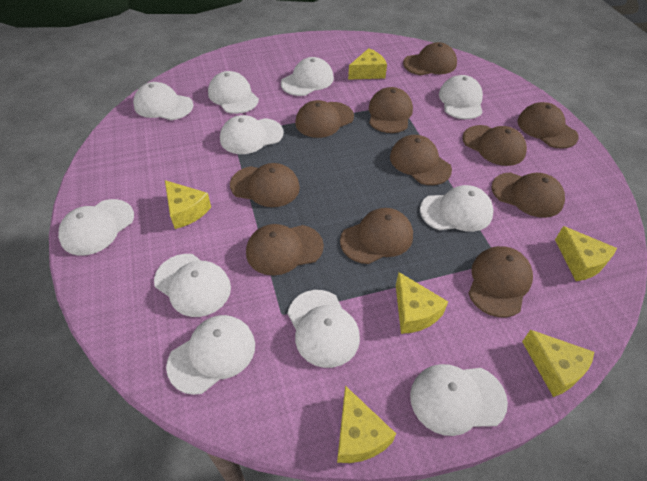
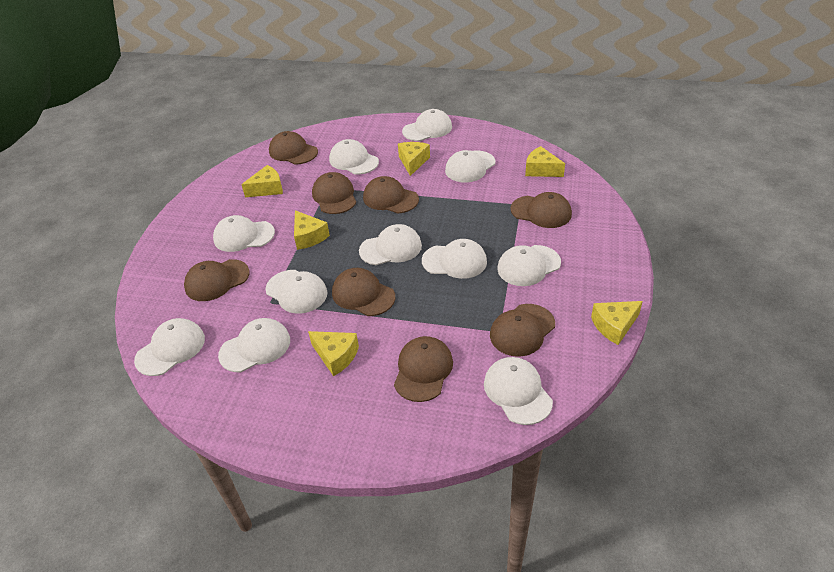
brown cap: [230,163,300,207] [246,224,324,276] [295,100,354,138] [340,208,413,264] [369,87,413,133] [390,135,452,185] [403,42,457,75] [462,125,527,166] [468,246,533,318] [491,172,565,218] [517,102,579,149] = 11 -> [184,259,250,301] [269,131,318,165] [312,172,356,214] [332,268,395,316] [363,176,419,214] [394,336,453,402] [490,304,555,357] [510,192,572,228] = 8

